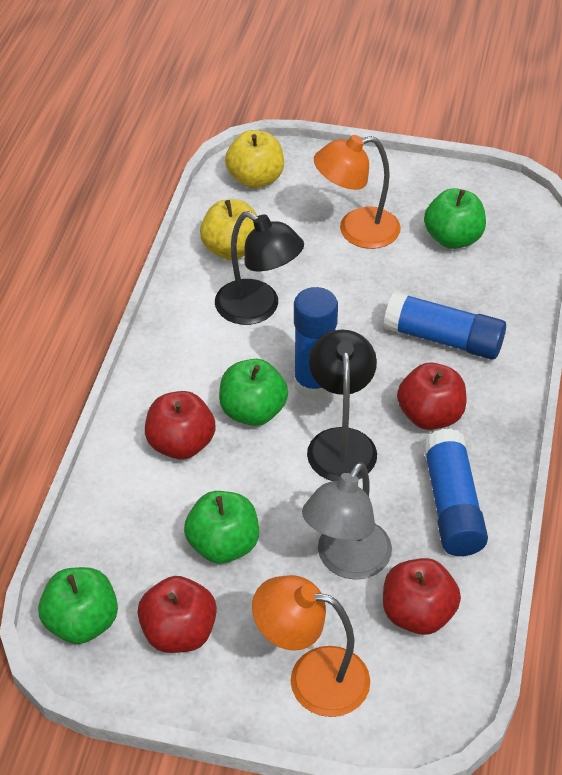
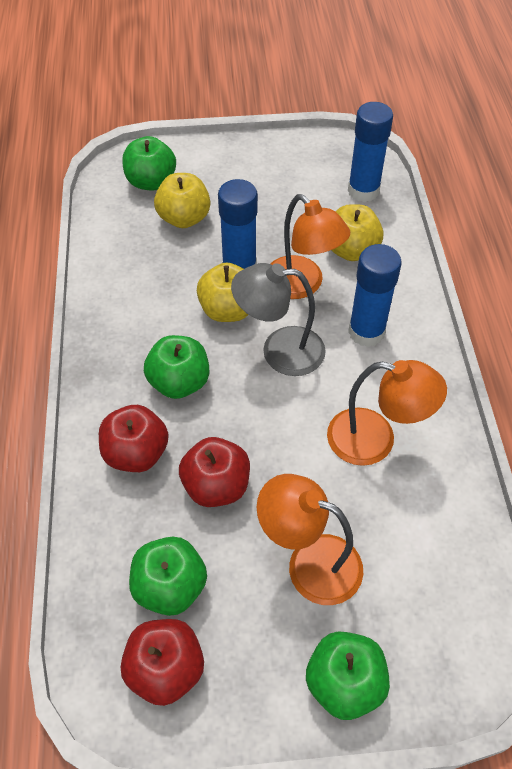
black lamp: [215,211,304,325] [307,329,377,481] = 2 -> none = 0
orange lamp: [252,575,370,717] [314,135,401,249] = 2 -> [257,474,363,605] [270,194,350,299] [327,360,447,466] = 3
red apple: [137,576,217,653] [145,391,215,459] [383,558,461,635] [397,362,466,430] = 4 -> [99,405,169,472] [121,619,204,706] [179,437,250,507] = 3
yellow apple: [200,199,257,260] [225,130,284,188] = 2 -> [154,173,210,228] [197,263,248,322] [331,204,383,261] = 3

